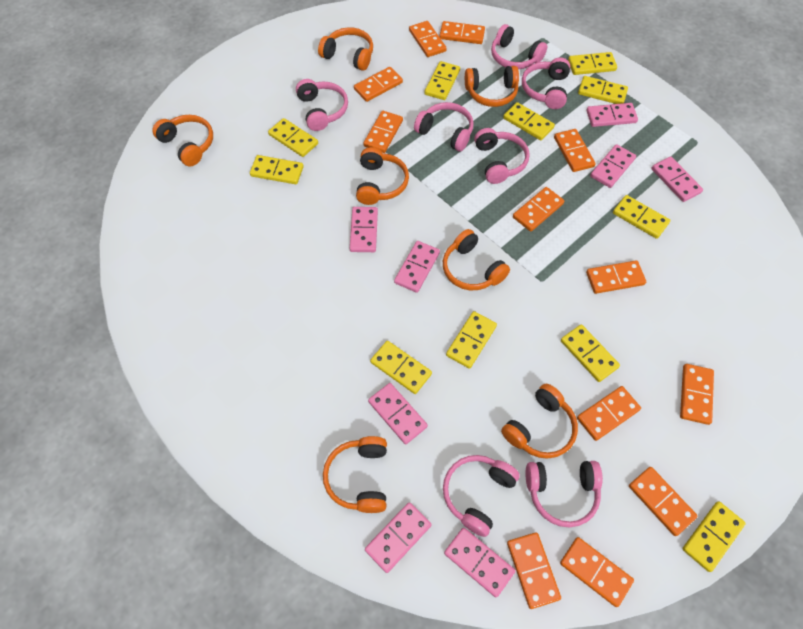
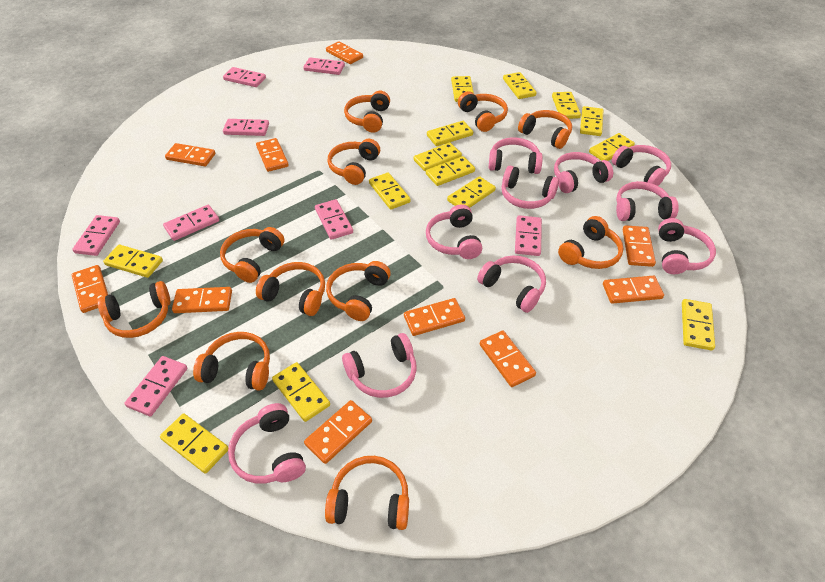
orange domino: [354,67,403,102] [363,111,403,153] [409,21,447,57] [439,21,485,44] [507,532,561,609] [513,187,564,232] [554,129,596,172] [560,537,634,607] [577,386,641,441] [586,261,646,294] [629,467,698,536] [680,364,714,425] = 12 -> [72,265,108,313] [165,143,215,166] [172,287,232,313] [256,138,289,172] [304,400,372,464] [326,41,363,64] [404,298,465,336] [480,331,536,387] [603,276,664,304] [623,225,656,267] = 10
orange headphones: [152,115,213,167] [318,27,373,71] [323,436,387,513] [356,147,409,205] [443,229,510,290] [465,66,519,107] [501,384,578,459] = 7 -> [97,281,170,338] [193,332,270,391] [220,227,285,283] [256,262,325,316] [325,456,409,530] [326,261,391,321] [328,139,380,185] [344,91,390,133] [458,91,508,132] [518,110,572,149] [558,216,623,269] = 11
pink headphones: [296,79,348,131] [414,102,474,152] [443,455,520,537] [474,128,530,184] [491,24,547,69] [522,57,570,109] [526,461,603,527] = 7 -> [228,403,306,484] [342,333,417,398] [426,204,482,259] [477,255,546,313] [489,138,543,174] [501,166,559,209] [554,152,613,193] [612,145,671,186] [616,181,679,221] [658,218,716,274] = 10
yellow domino: [250,155,304,184] [268,118,318,157] [370,341,432,394] [424,61,460,100] [446,311,497,369] [503,102,555,140] [561,324,620,382] [568,52,617,75] [578,76,628,104] [613,195,670,239] [682,501,746,572] = 11 -> [103,245,163,278] [160,413,229,473] [272,362,330,422] [369,172,411,210] [414,142,462,171] [426,156,475,186] [427,121,473,146] [447,176,496,208] [451,76,474,102] [503,72,537,99] [552,92,581,119] [580,106,604,136] [589,133,635,161] [682,299,715,351] = 14

